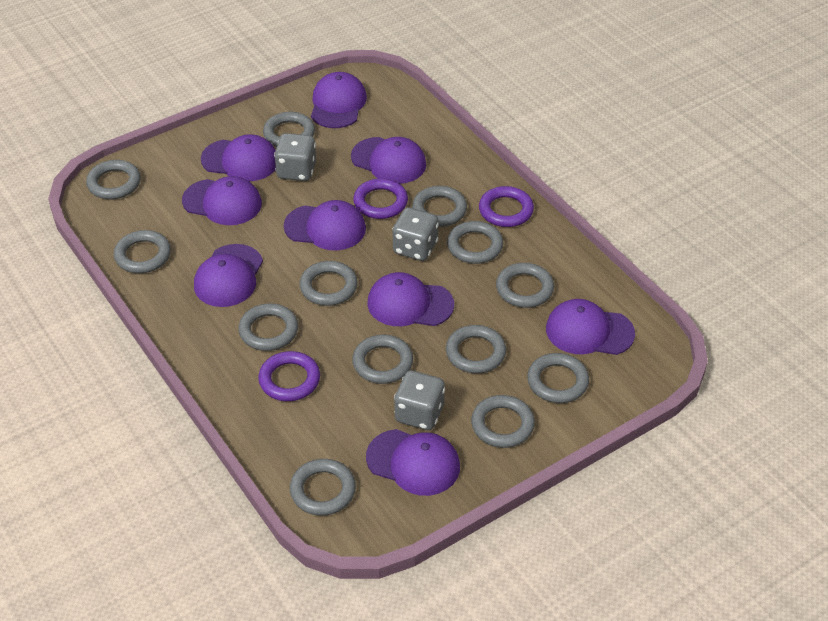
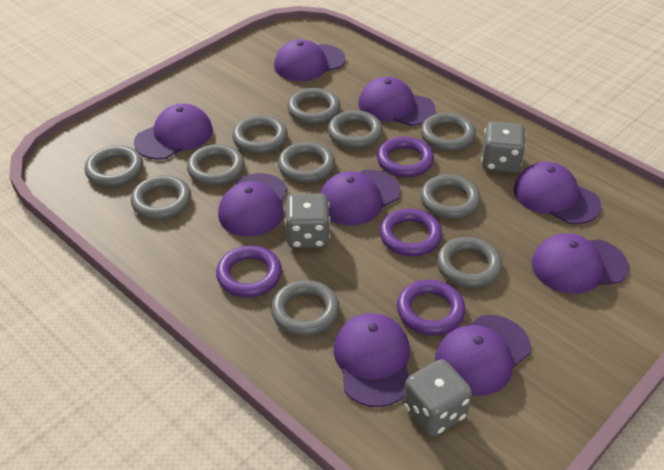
grey ring: [86,160,141,199] [114,230,171,273] [238,303,298,351] [263,112,315,147] [290,459,356,516] [300,261,358,306] [352,335,413,384] [412,186,467,227] [446,325,506,373] [447,221,503,264] [471,395,535,448] [496,263,554,308] [527,353,589,403] = 13 -> [85,145,143,187] [131,175,191,220] [187,144,245,186] [232,115,288,154] [271,280,340,336] [278,142,335,183] [287,88,340,124] [328,110,383,149] [420,174,481,219] [421,113,476,151] [437,237,502,288] = 11
purple ring: [258,351,320,401] [353,178,408,219] [479,186,534,227] = 3 -> [216,246,282,297] [377,137,434,177] [380,209,442,256] [397,280,465,335] = 4

